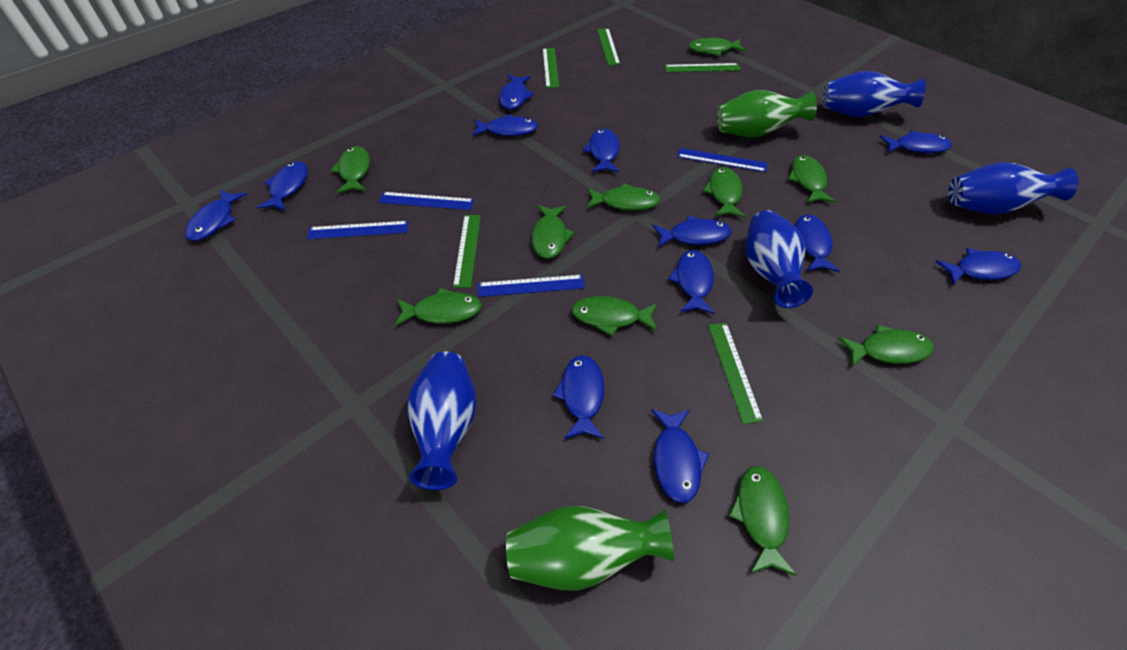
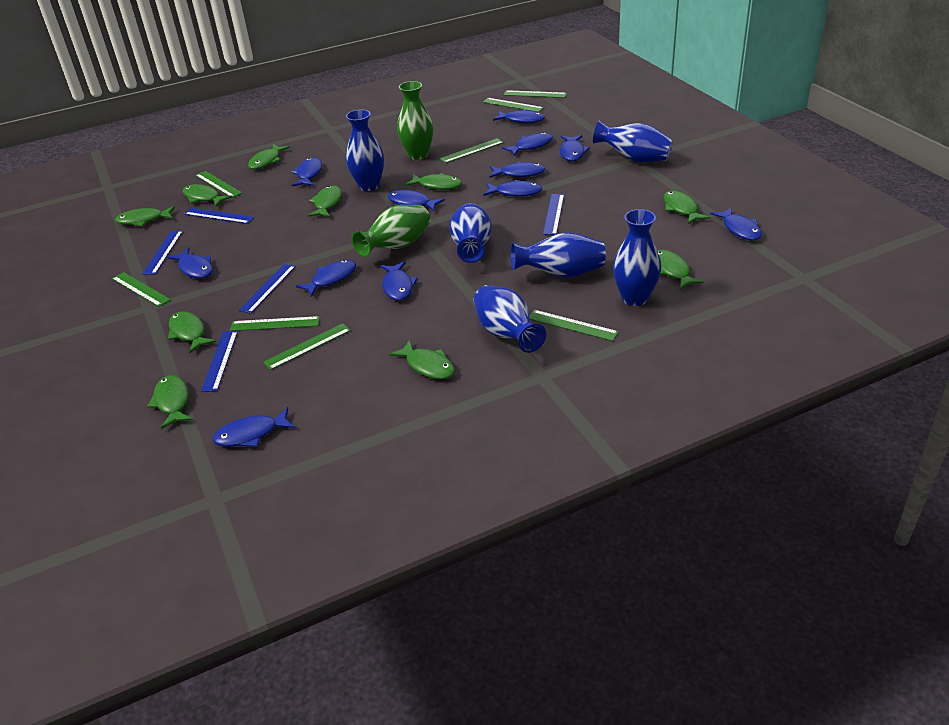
blue ruler: [307,221,408,239] [379,192,474,210] [478,275,585,297] [677,148,767,172] = 4 -> [142,231,183,275] [184,208,254,224] [201,331,238,392] [239,264,296,314] [543,194,564,235] = 5
blue vase: [407,351,477,490] [745,210,813,308] [823,71,926,117] [948,162,1078,214] = 4 -> [346,110,384,191] [449,203,492,263] [474,285,546,353] [511,232,606,278] [593,120,673,162] [613,209,661,306] = 6
green ruler: [453,215,481,288] [543,48,559,88] [597,28,620,65] [664,63,740,72] [708,323,763,424] = 5 -> [112,272,171,307] [195,171,242,198] [230,316,320,331] [263,323,351,370] [439,138,503,163] [483,98,544,112] [504,90,567,98] [530,310,619,341] = 8

